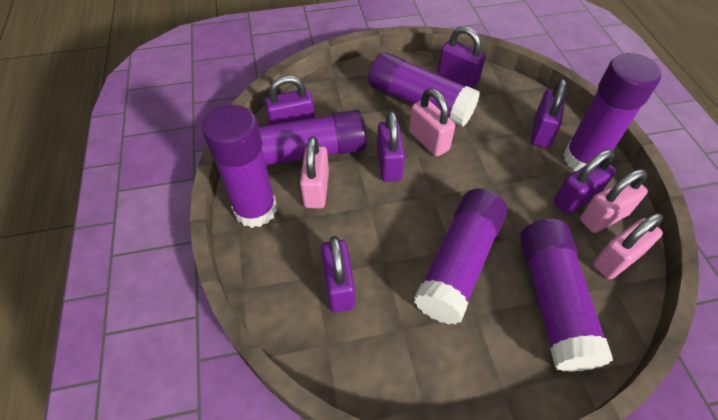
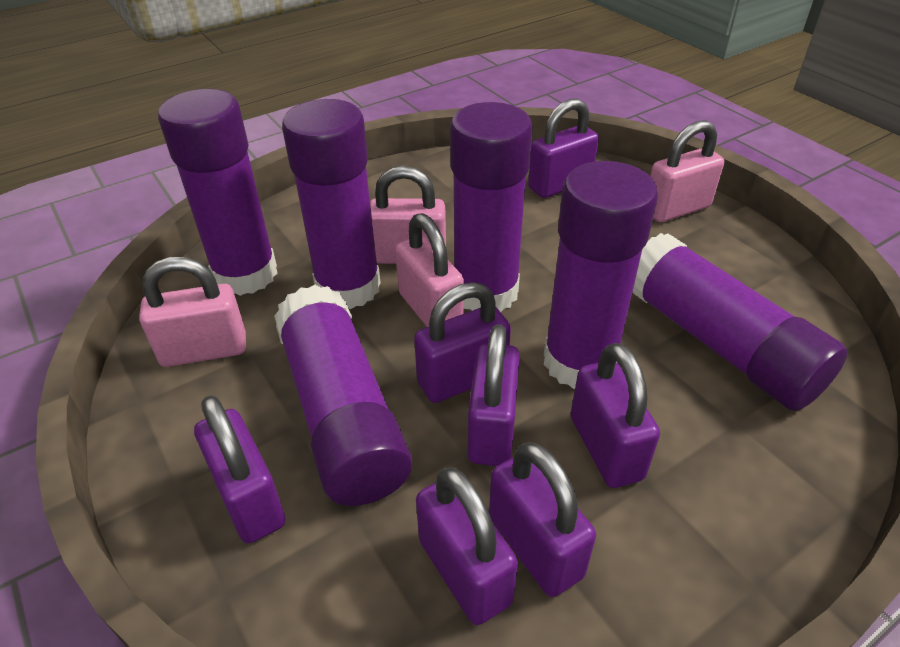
purple padlock: [265,75,315,125] [321,236,355,312] [377,111,405,182] [438,26,486,88] [531,79,567,148] [554,149,616,215] = 6 -> [194,396,285,544] [414,282,511,403] [416,467,518,625] [468,325,520,466] [489,442,596,597] [528,98,599,198] [571,343,660,488] = 7

